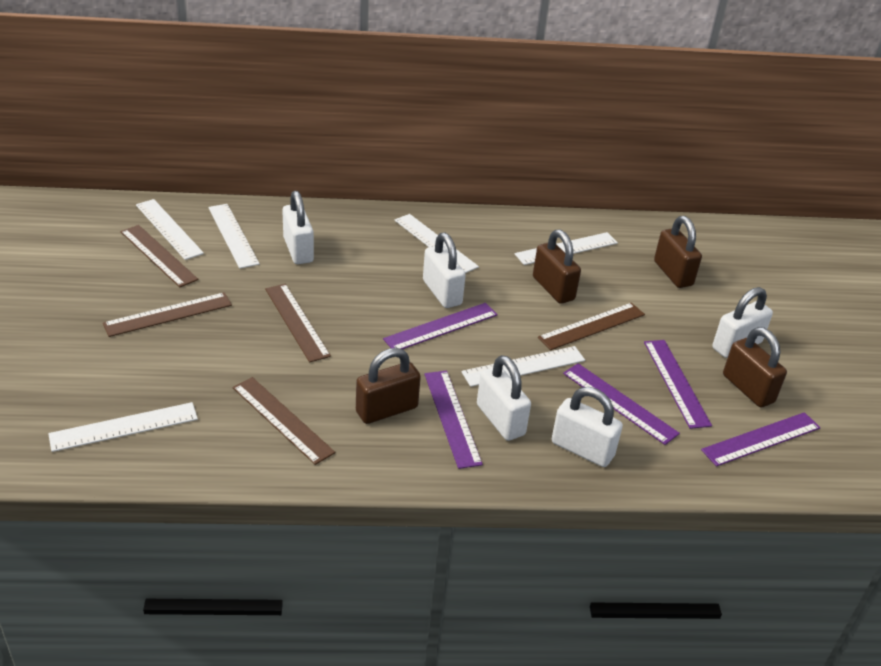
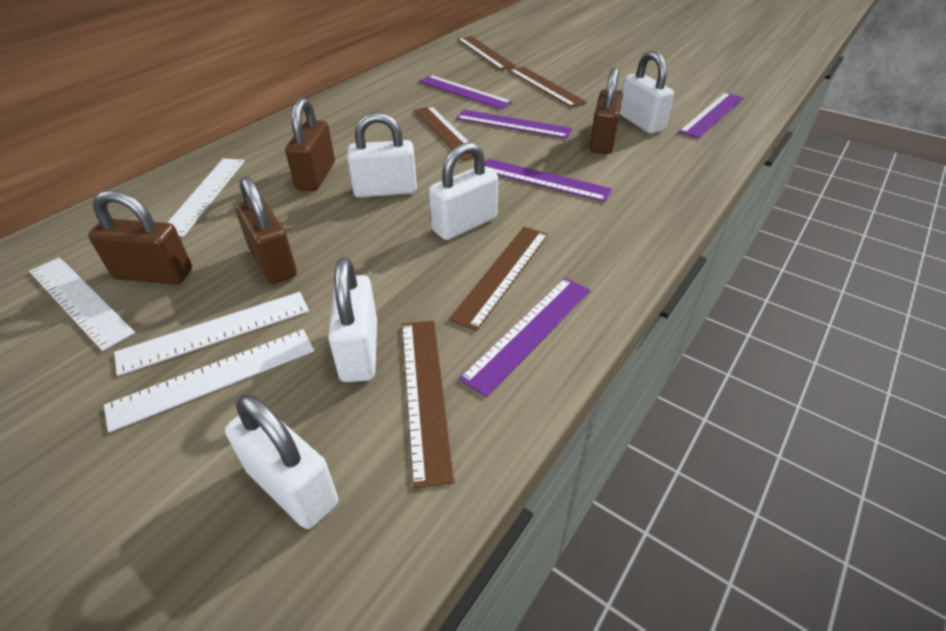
white ruler: [48,402,198,452] [136,199,204,260] [208,204,260,269] [395,214,479,273] [461,346,585,387] [515,232,618,265] = 6 -> [29,257,135,351] [104,329,314,432] [114,292,309,376] [167,159,245,237] = 4

